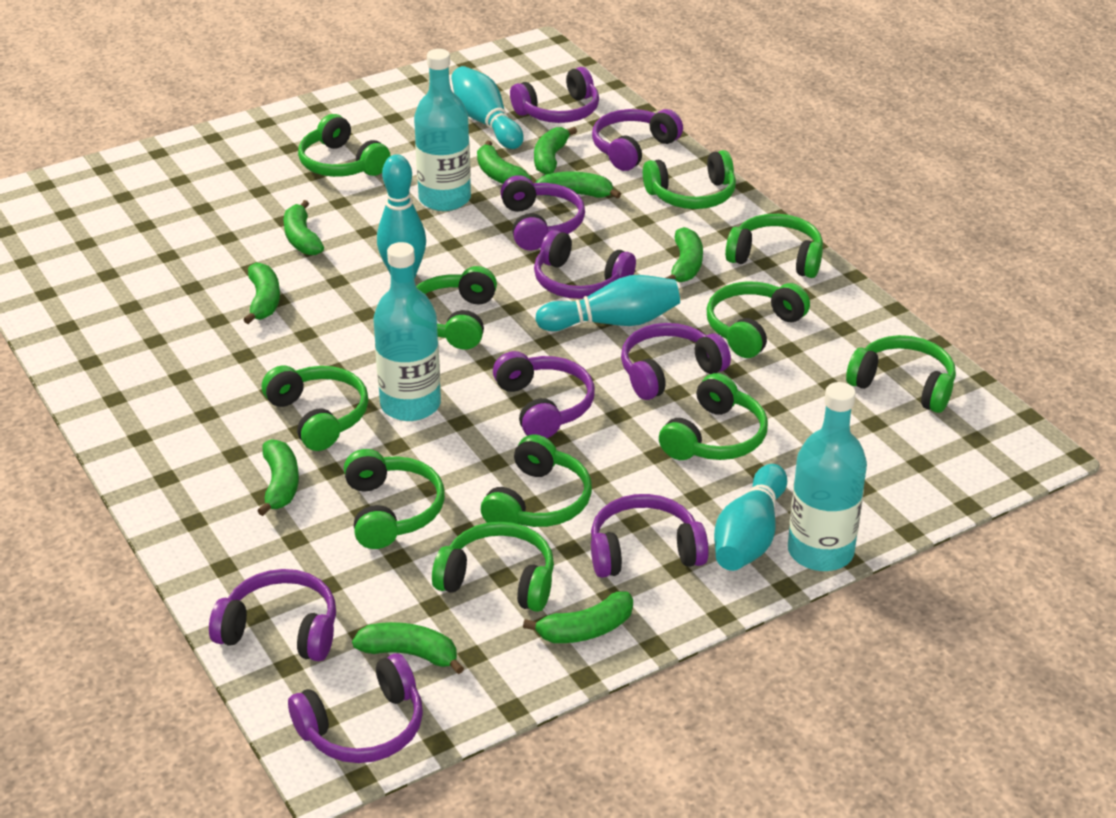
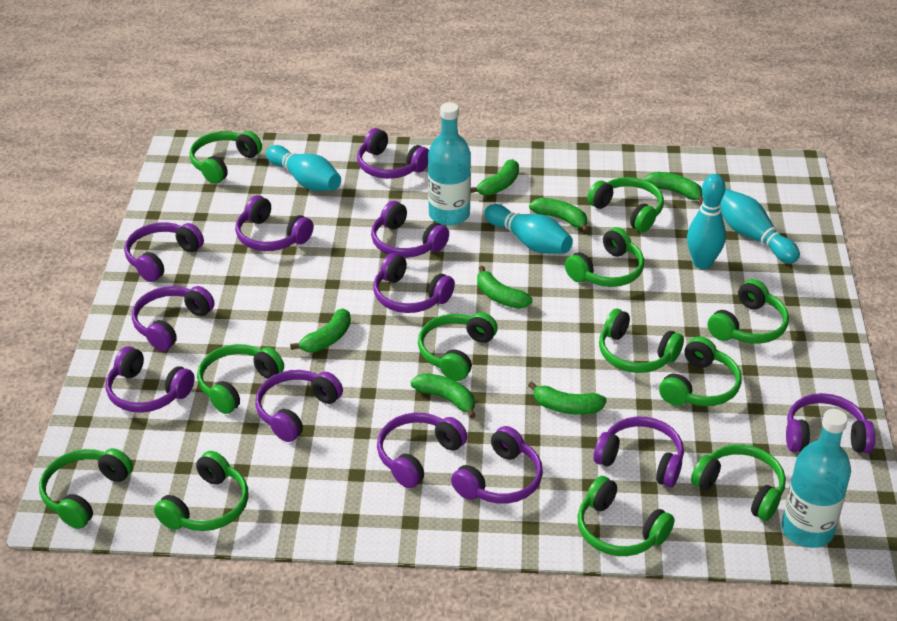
green banana: [243,262,280,324] [257,439,299,516] [283,200,324,255] [352,622,464,674] [477,141,531,184] [523,591,633,643] [534,127,577,175] [536,172,621,199] [666,227,703,282] = 9 -> [290,308,351,352] [411,373,476,418] [471,159,519,196] [477,266,533,309] [528,381,607,415] [529,198,589,232] [644,172,703,204] = 7
green headphones: [262,366,369,451] [298,114,391,177] [344,449,445,549] [416,266,497,350] [432,522,554,612] [481,434,592,527] [643,150,736,209] [659,373,768,460] [707,281,810,358] [725,214,823,278] [846,335,956,413] = 11 -> [39,448,133,529] [154,451,249,531] [189,131,262,184] [197,344,284,414] [418,312,498,381] [565,227,644,287] [578,476,675,556] [587,177,664,232] [599,309,684,373] [659,336,742,406] [691,444,786,521] [708,279,789,344] = 12
purple headphones: [209,569,336,661] [288,653,423,763] [493,351,595,438] [500,175,585,250] [510,67,599,123] [534,230,636,299] [591,494,709,578] [592,109,683,171] [621,323,731,400] = 9 -> [106,346,195,413] [124,222,204,282] [132,286,215,351] [235,195,314,251] [255,370,343,442] [357,128,429,179] [371,201,449,258] [373,253,455,313] [377,413,468,488] [451,426,543,504] [594,416,684,487] [786,393,876,453] = 12
turquoise bottle: [373,242,441,421] [414,49,471,211] [788,382,867,571] = 3 -> [428,102,471,226] [782,409,851,548] = 2

